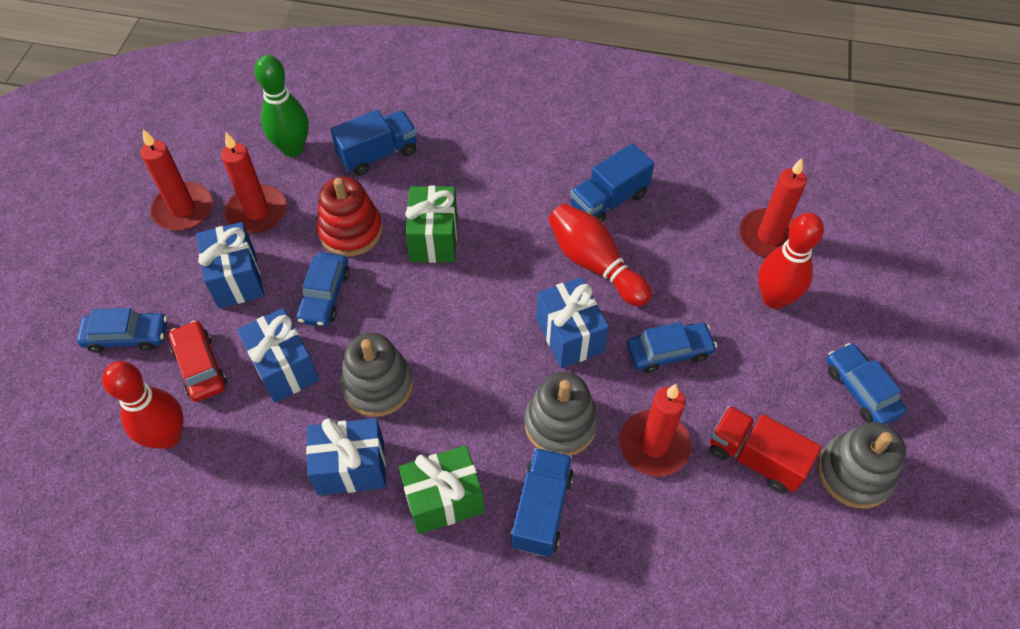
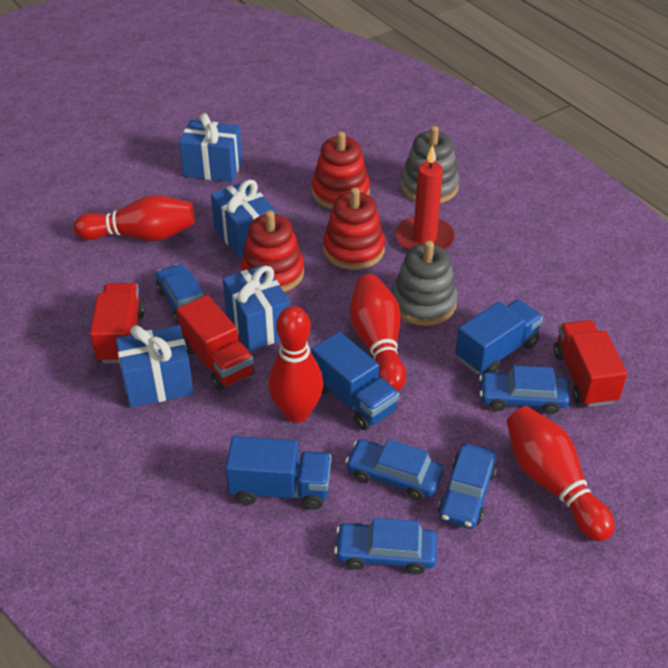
blue car: [77,308,167,353] [296,252,350,327] [627,322,717,373] [827,343,906,424] = 4 -> [155,264,204,324] [334,518,437,574] [345,439,444,500] [438,444,497,529] [479,365,570,414] = 5
green bowling pin: [254,55,309,157] = 1 -> none = 0
green gift: [399,445,484,534] [405,186,457,263] = 2 -> none = 0
grey stacking toy: [340,333,413,417] [525,372,598,456] [818,422,906,508] = 3 -> [392,240,458,326] [401,126,459,203] = 2
red bowling pin: [102,361,184,449] [549,203,652,307] [758,213,824,309] = 3 -> [73,195,195,241] [268,306,323,423] [350,274,406,391] [507,406,615,541] = 4
red candle: [141,129,212,231] [221,132,287,233] [619,384,691,476] [739,158,807,258] = 4 -> [396,145,455,251] = 1
red car: [169,320,227,402] = 1 -> none = 0
red stacking toy: [316,177,382,256] = 1 -> [241,210,304,292] [312,131,370,209] [323,188,385,270] = 3
red truck: [710,406,821,493] = 1 -> [90,283,145,364] [177,295,255,391] [554,320,627,407] = 3

